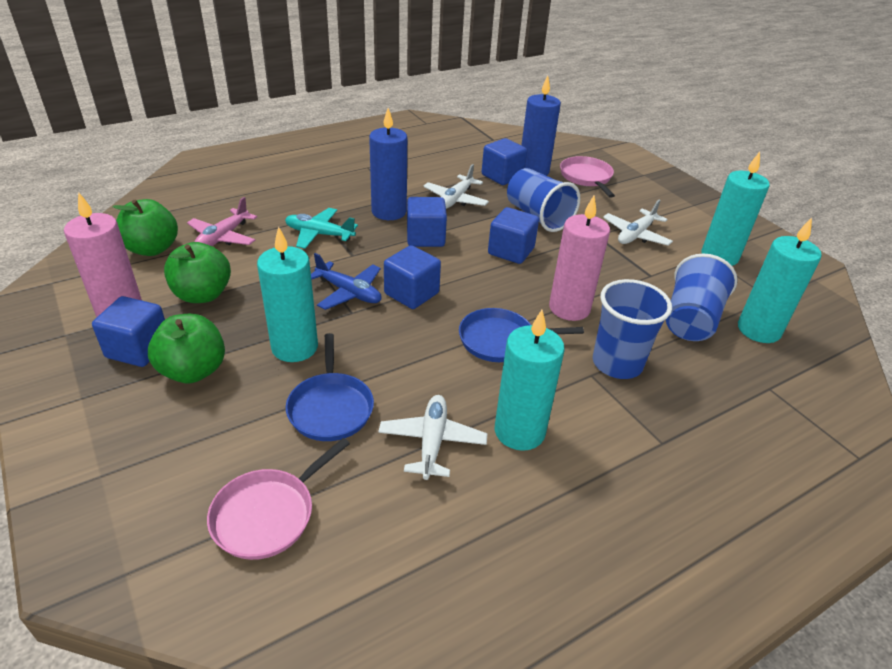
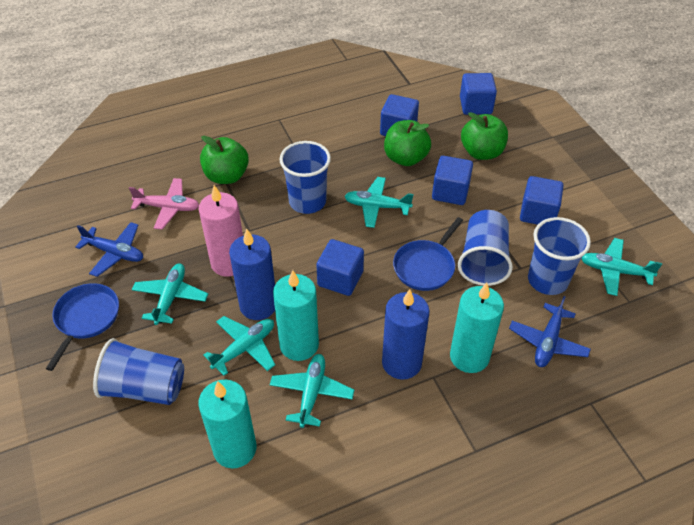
blue cup: [507,168,580,232] [593,279,672,379] [666,253,738,341] = 3 -> [93,338,184,405] [280,141,331,214] [458,210,513,286] [528,217,591,295] = 4
blue plane: [311,253,382,310] = 1 -> [75,222,143,277] [509,296,591,367] = 2
pink candle: [64,192,142,317] [549,196,610,321] = 2 -> [199,185,243,277] = 1
pink pan: [207,438,350,560] [560,156,615,198] = 2 -> none = 0
turquoise candle: [257,226,318,362] [495,310,565,451] [701,152,770,266] [738,218,822,343] = 4 -> [198,380,256,468] [273,270,319,361] [450,283,504,373] = 3
turquoise plane: [285,208,358,249] = 1 -> [132,264,208,325] [203,316,275,376] [270,354,354,428] [344,177,414,228] [582,238,662,296] = 5
white plane: [378,395,487,480] [423,164,489,209] [603,200,673,246] = 3 -> none = 0

